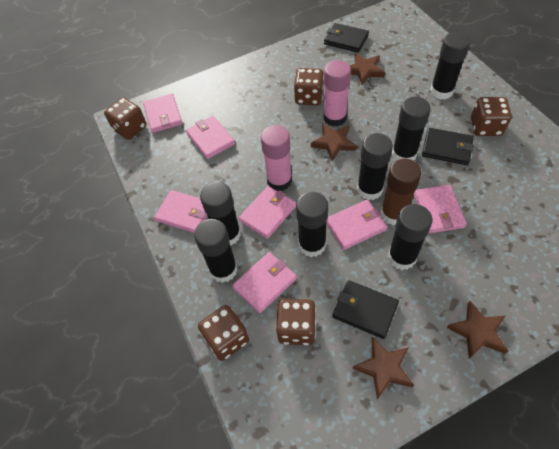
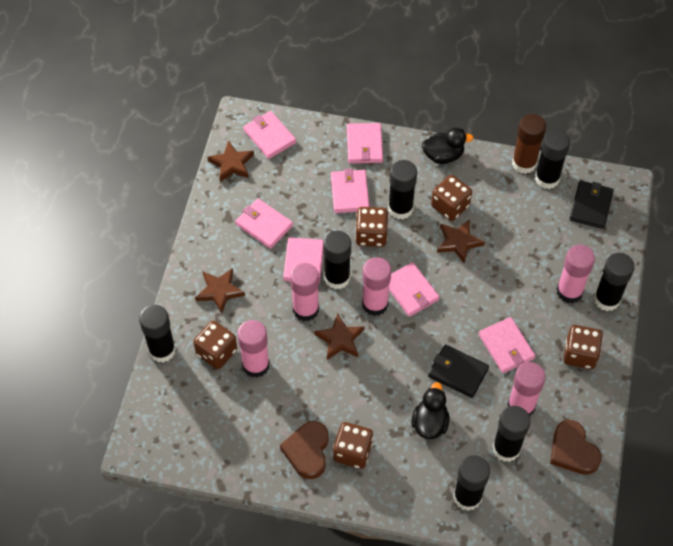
black duck: none = 0 -> [412,382,450,439] [422,127,474,164] = 2
black wallet: [324,23,369,53] [332,280,399,339] [422,128,474,165] = 3 -> [428,344,489,398] [569,181,614,229] = 2
brown heart: none = 0 -> [280,421,329,479] [550,420,601,475] = 2
pink glue stick: [261,125,292,191] [324,60,351,127] = 2 -> [237,320,270,378] [290,263,319,321] [362,257,391,316] [507,362,546,416] [557,245,595,303] = 5

